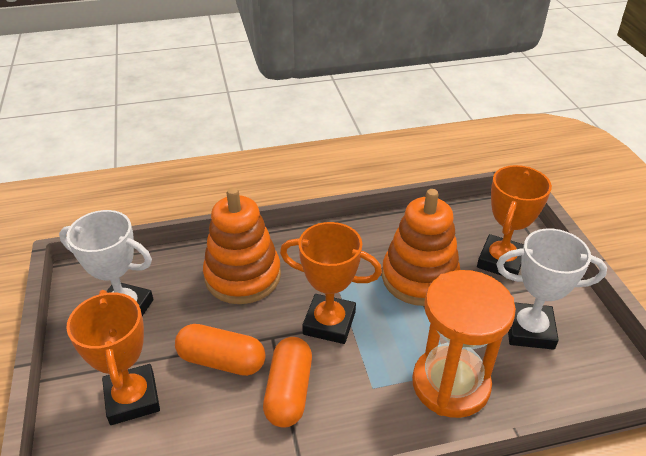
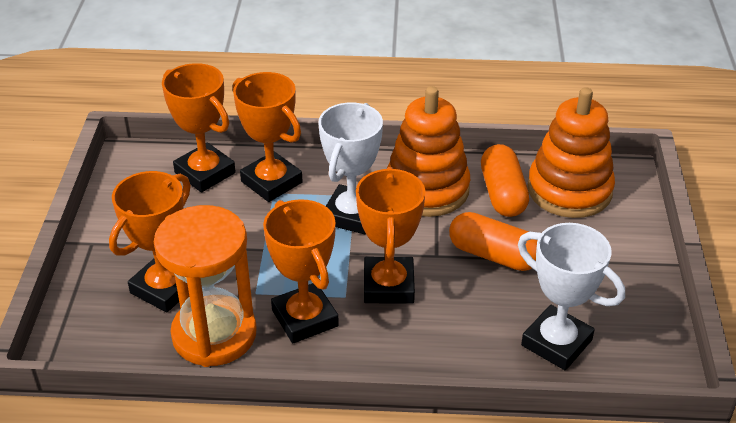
orange trophy: [66,290,160,425] [280,222,382,344] [477,165,552,276] = 3 -> [109,171,191,312] [162,63,236,192] [233,72,303,202] [263,199,339,343] [356,167,426,303] = 5

